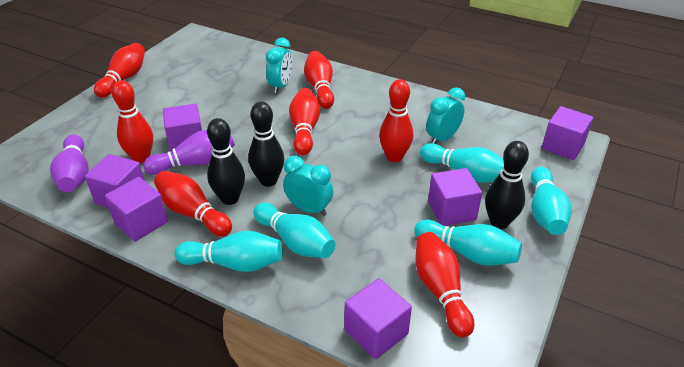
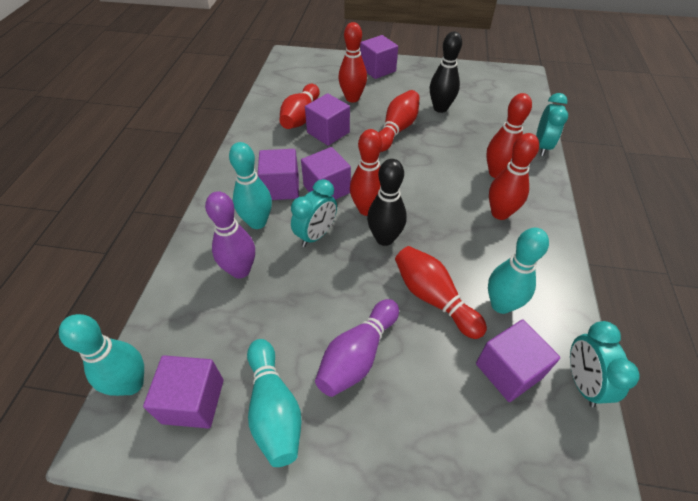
black bowling pin: [207,118,245,205] [248,101,284,187] [485,141,529,229] = 3 -> [367,159,407,246] [430,31,462,113] = 2
turquoise bowling pin: [174,231,283,272] [253,202,336,258] [415,220,522,265] [420,143,504,183] [531,167,572,235] = 5 -> [59,314,144,396] [229,142,272,229] [247,339,302,467] [488,228,549,314] = 4

